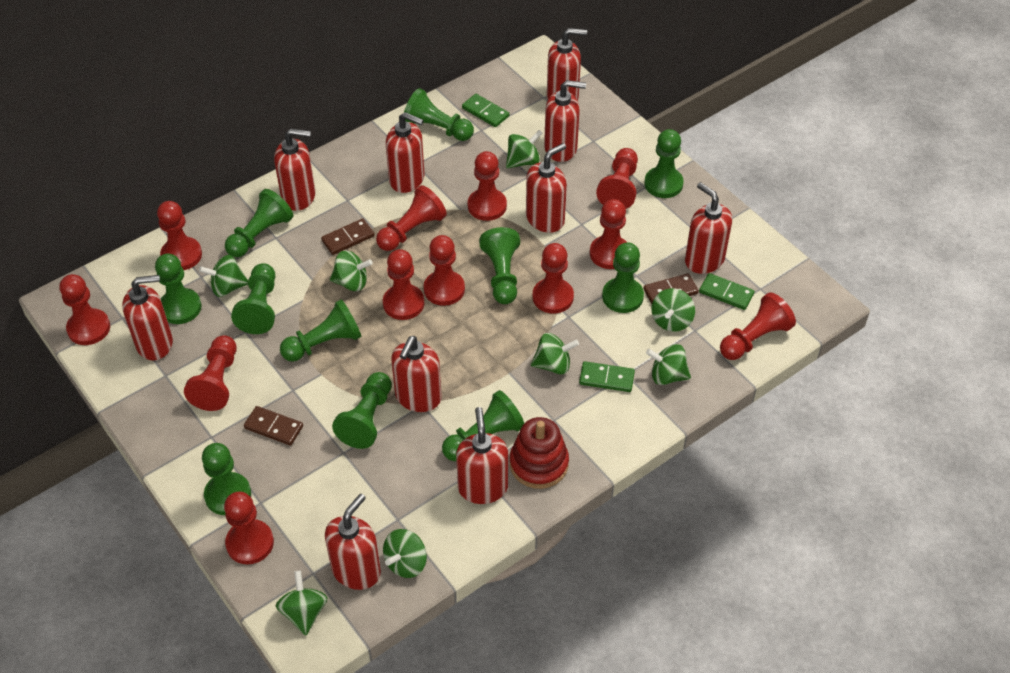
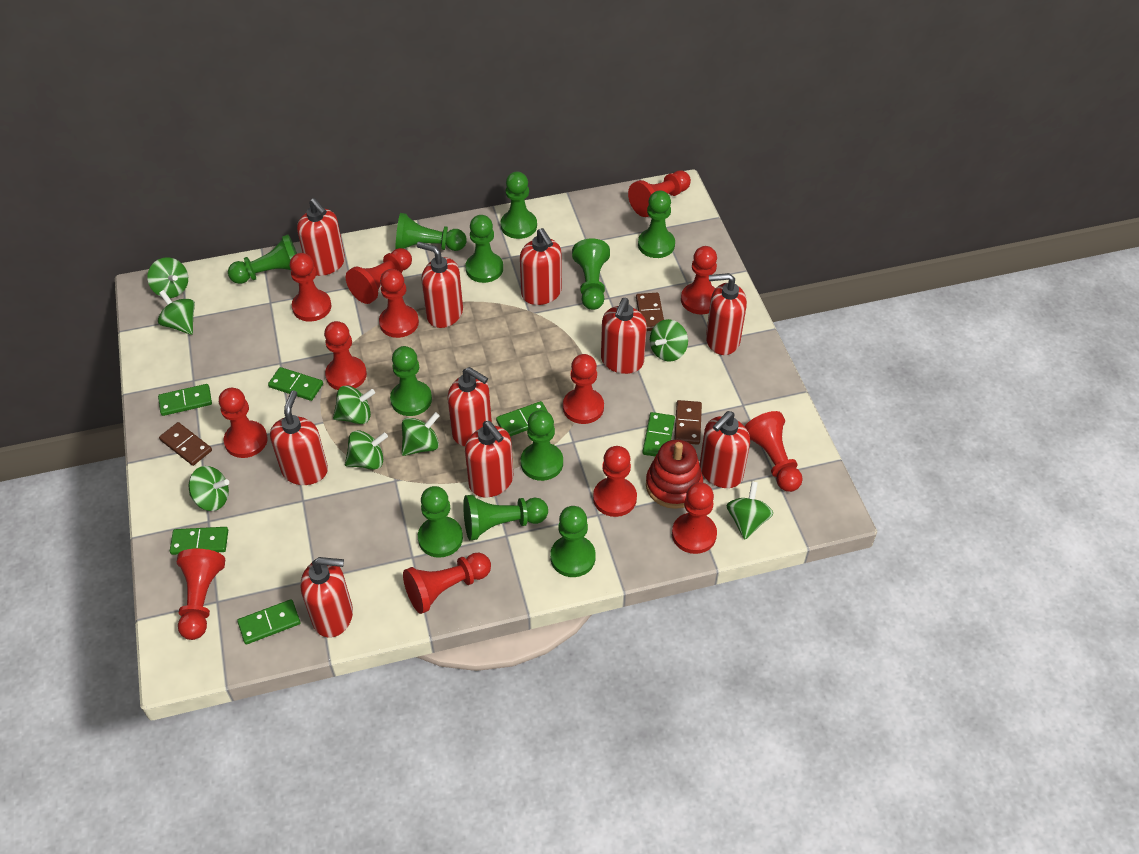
green domino: [462,94,509,127] [579,361,635,392] [699,273,754,310] = 3 -> [158,384,212,416] [170,527,228,555] [237,599,300,644] [268,367,323,401] [496,401,548,436] [642,412,675,456] = 6
red pawn: [59,274,110,345] [157,201,202,270] [184,335,237,411] [224,492,274,564] [376,185,447,251] [383,249,425,320] [424,235,465,306] [468,151,507,221] [532,243,574,314] [590,199,626,269] [596,148,638,209] [720,292,796,360] = 12 -> [177,549,225,640] [219,388,268,458] [290,253,332,322] [324,321,367,390] [346,248,412,304] [379,269,419,338] [403,553,491,614] [563,354,604,424] [593,446,637,517] [628,170,691,217] [672,482,717,554] [681,246,717,314] [745,411,803,492] = 13

